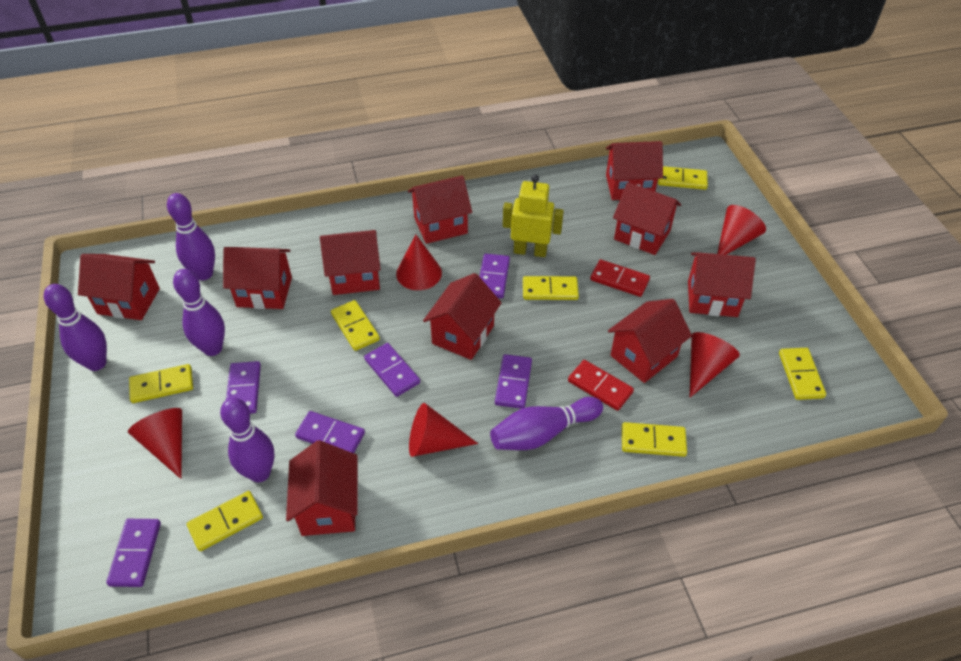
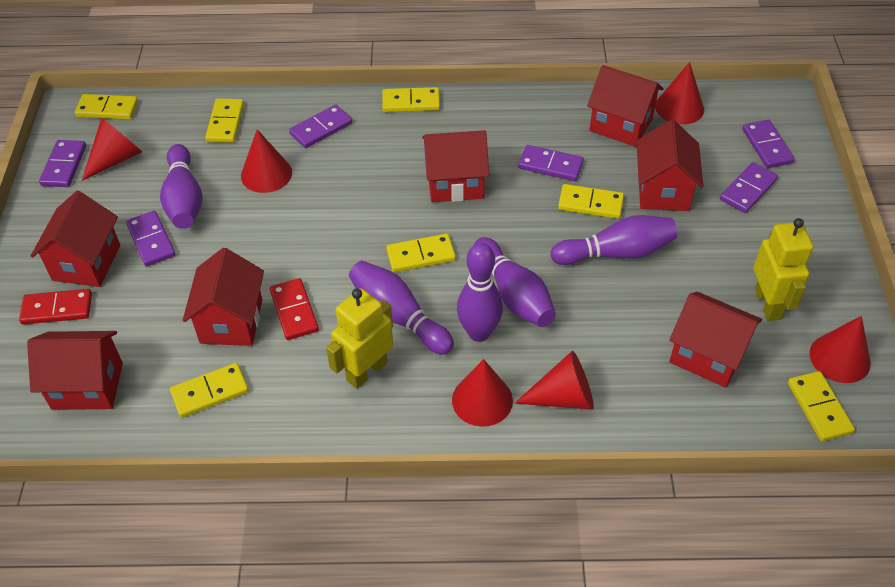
red cone: [128,408,182,479] [396,235,442,290] [409,403,478,457] [690,332,740,397] [717,205,766,255] = 5 -> [82,118,142,181] [241,129,292,193] [452,359,513,427] [515,351,594,410] [655,62,704,125] [810,316,871,383] = 6
red house: [78,254,160,320] [223,247,292,309] [286,440,358,536] [320,230,381,295] [408,176,472,244] [423,273,502,360] [606,141,663,200] [608,299,692,383] [613,182,681,255] [688,252,756,317] = 10 -> [27,331,123,410] [31,191,120,287] [183,248,264,346] [422,130,489,202] [587,65,664,147] [636,119,704,211] [669,292,762,388] = 7
yellow robot: [503,175,564,257] = 1 -> [326,288,393,389] [753,218,813,321] = 2

